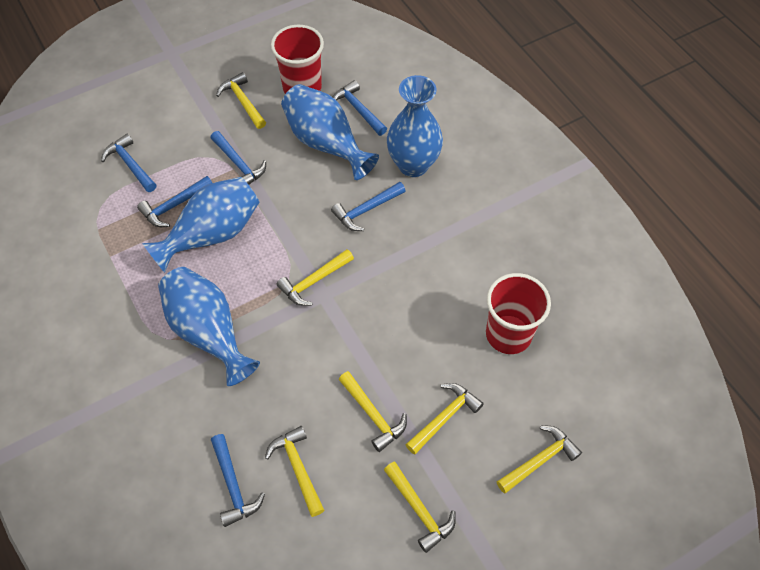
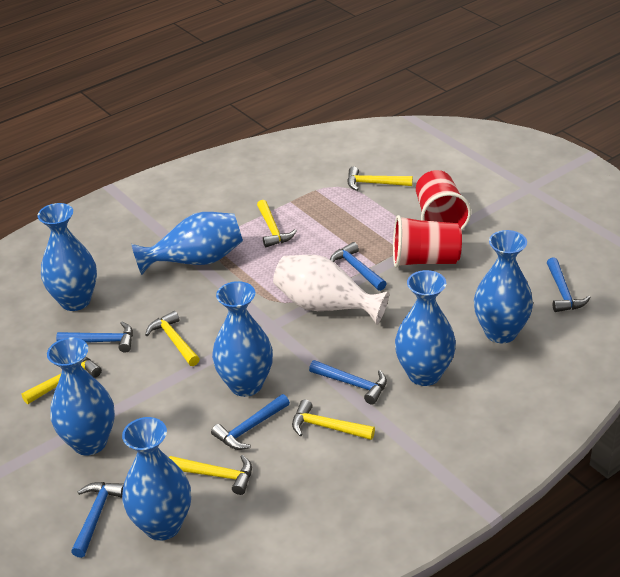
blue vase: [142,177,260,273] [158,267,260,386] [281,84,379,180] [387,75,443,177] = 4 -> [37,203,97,311] [47,337,115,456] [122,417,191,541] [132,212,243,275] [212,281,273,397] [395,270,456,386] [474,230,533,343] = 7
white vase: none = 0 -> [273,255,389,324] = 1
yellow hammer: [216,72,266,129] [265,426,324,517] [277,249,354,306] [339,371,407,452] [384,461,456,553] [405,383,484,455] [497,426,582,493] = 7 -> [21,356,102,404] [145,311,200,366] [169,455,252,495] [257,200,297,247] [292,400,375,440] [347,167,413,191] = 6

